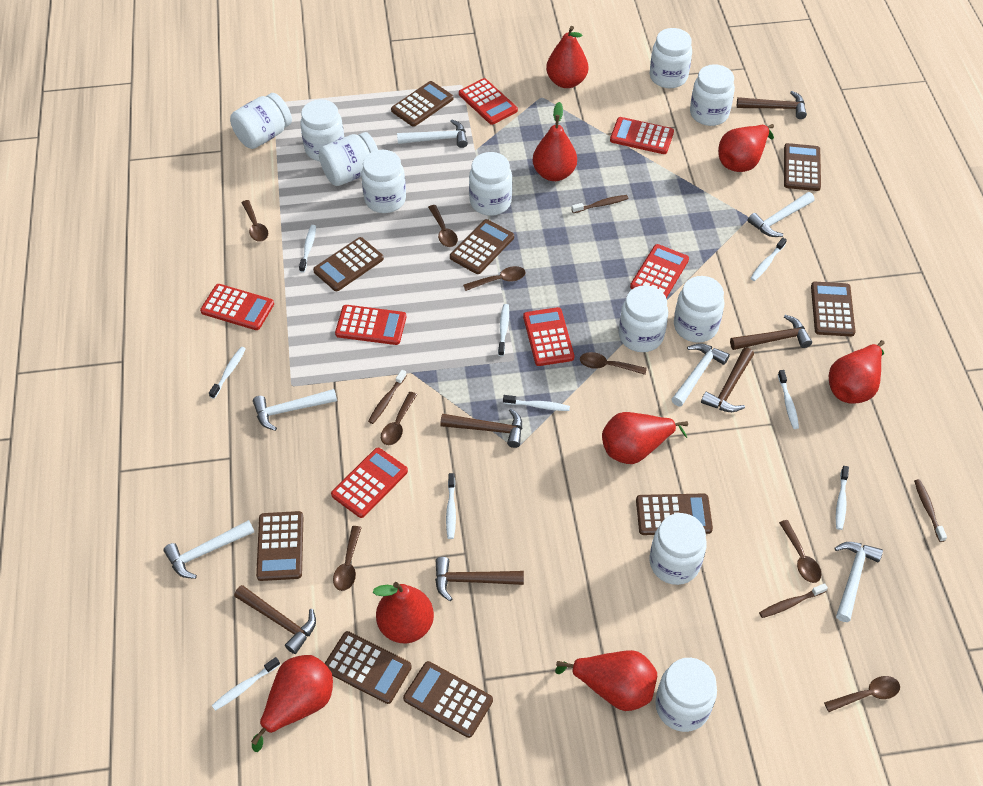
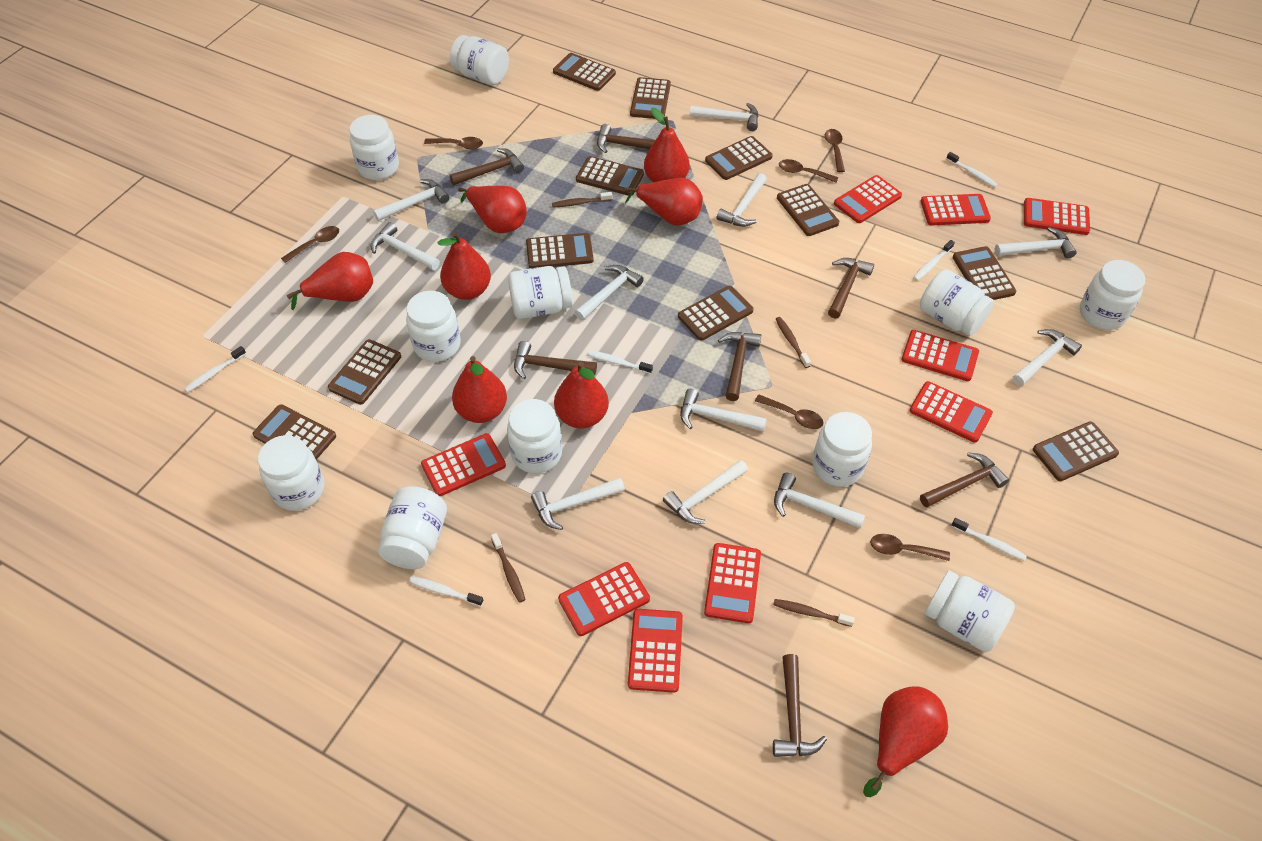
brown calculator: [256,511,303,581] [313,237,384,291] [324,631,412,704] [391,81,453,127] [403,661,493,738] [450,219,514,274] [636,494,713,535] [784,143,821,191] [811,282,855,337] = 9 -> [253,404,336,460] [328,339,401,405] [526,233,594,268] [553,53,616,91] [576,156,644,196] [630,77,671,119] [678,286,753,341] [705,136,773,180] [777,184,839,236] [953,246,1016,300] [1033,421,1119,481] = 11
brown hammer: [234,585,316,654] [435,557,524,601] [440,408,522,448] [701,348,754,412] [730,315,812,350] [737,91,807,119] = 6 -> [449,148,524,185] [514,341,597,379] [597,124,655,153] [718,332,761,401] [773,654,827,757] [828,258,874,319] [920,452,1009,508] = 7
brown spoon: [241,200,268,242] [333,526,362,591] [381,392,417,445] [428,205,458,247] [463,266,525,291] [580,352,647,375] [779,520,821,583] [824,676,900,712] = 8 -> [281,226,339,263] [424,137,483,149] [755,395,824,429] [779,159,838,183] [825,129,845,172] [870,534,950,561] = 6
red calculator: [200,284,274,330] [331,448,408,518] [335,305,406,345] [459,78,518,125] [523,307,575,366] [610,117,674,154] [630,244,689,298] = 7 -> [421,433,506,496] [558,562,650,636] [628,609,683,693] [704,543,761,623] [834,175,902,223] [902,330,979,381] [909,381,993,443] [921,194,991,225] [1024,198,1090,235] = 9
white hammer: [164,520,254,579] [253,389,337,431] [397,120,468,148] [672,343,730,406] [747,192,814,237] [834,542,883,622] = 6 -> [371,222,440,270] [373,179,449,221] [531,478,625,530] [575,265,644,321] [663,460,748,524] [680,389,767,432] [690,103,759,131] [717,173,767,227] [774,473,865,529] [995,227,1077,259] [1013,329,1082,386] = 11
white toothbrush: [209,347,246,399] [212,657,280,711] [299,225,316,273] [446,473,456,539] [498,304,509,356] [503,395,570,411] [750,238,787,281] [778,370,799,429] [836,466,849,530] = 9 -> [184,346,246,392] [409,576,484,606] [587,350,653,374] [913,240,955,281] [946,152,998,188] [952,518,1027,561] = 6

